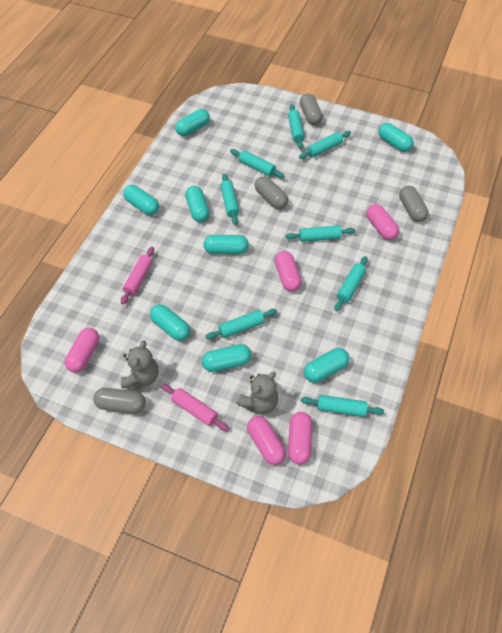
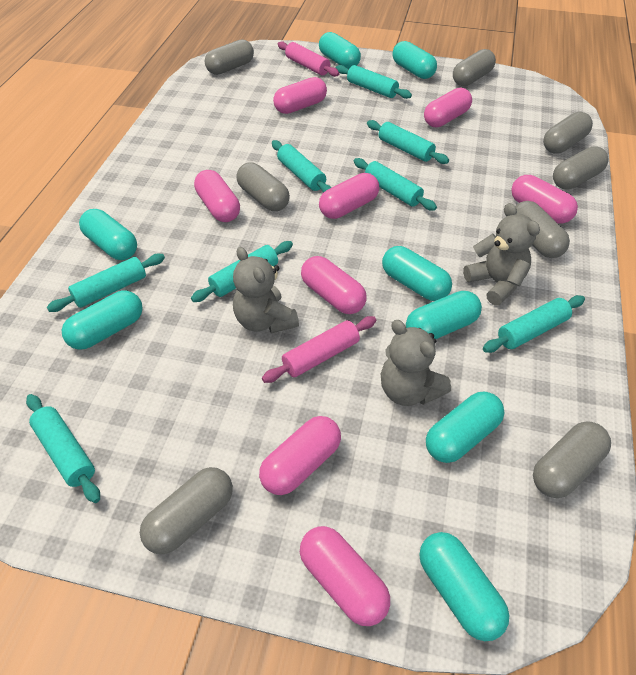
grey capsule: [93,388,146,414] [255,176,288,209] [300,93,323,125] [399,186,428,222] = 4 -> [140,467,233,554] [205,39,254,75] [236,162,290,211] [453,49,496,86] [515,201,570,258] [533,421,611,498] [543,112,593,154] [553,146,609,190] = 8
grey teddy bear: [121,340,158,388] [236,372,278,414] = 2 -> [233,247,299,333] [381,320,451,406] [463,203,540,305] = 3
pink capsule: [65,328,99,373] [247,416,286,465] [275,251,302,292] [288,412,312,465] [366,204,399,240] = 5 -> [194,170,240,222] [259,416,341,495] [273,77,327,114] [300,526,390,626] [301,256,366,314] [319,173,379,219] [424,88,472,127] [511,175,578,223] = 8

